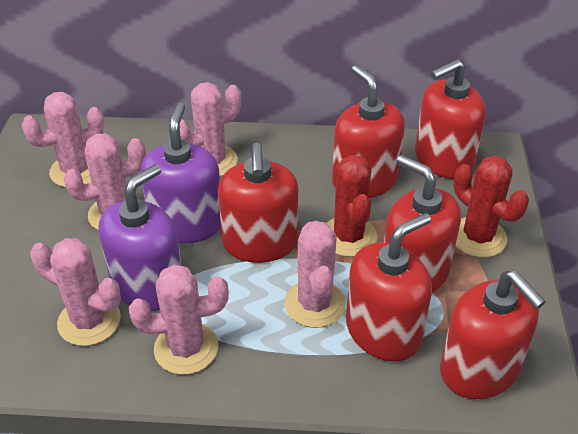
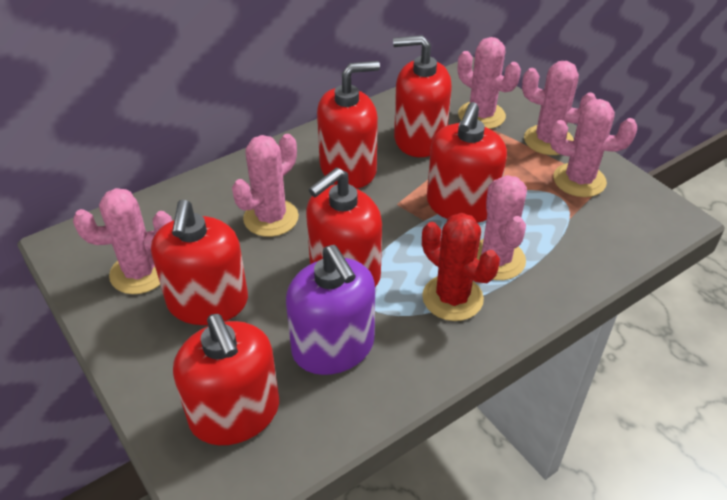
purple soap dispenser: [99,164,182,311] [140,102,221,243] = 2 -> [286,245,375,375] = 1
red cactus: [327,155,377,257] [454,156,529,257] = 2 -> [422,213,500,321] = 1

